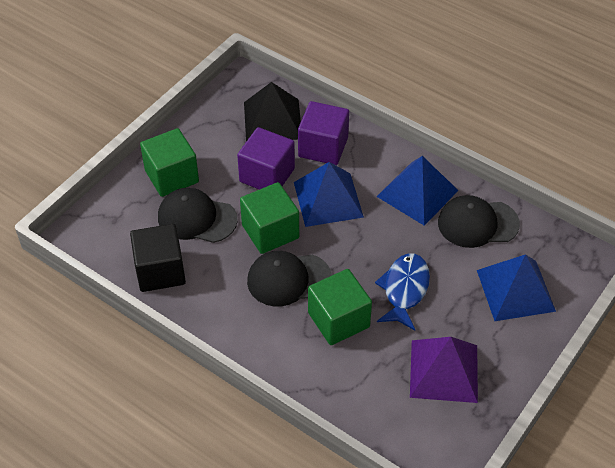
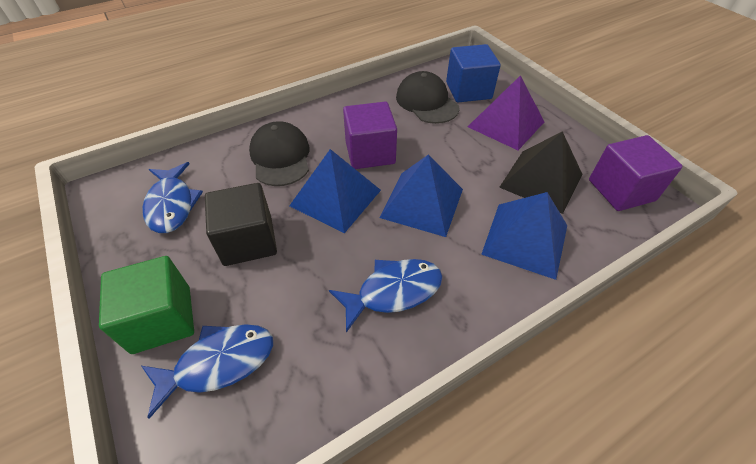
black cap: [158,188,238,243] [247,251,332,306] [438,195,520,248] = 3 -> [249,121,309,186] [396,71,459,124] = 2
blue cube: none = 0 -> [446,44,501,102] = 1
blue fish: [375,253,430,331] = 1 -> [141,324,273,419] [143,162,203,233] [329,259,443,333] = 3
green cube: [140,128,199,197] [240,182,299,254] [308,269,372,345] = 3 -> [99,256,194,354] = 1

